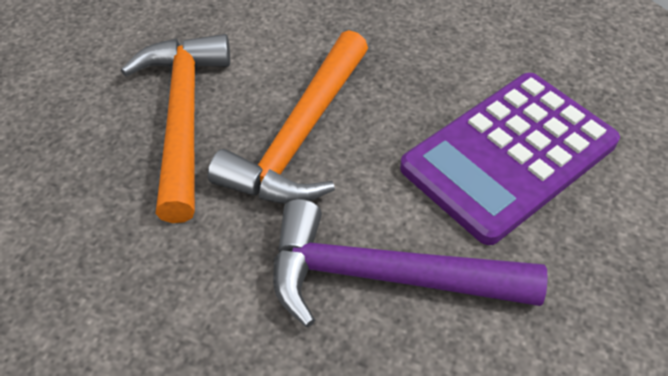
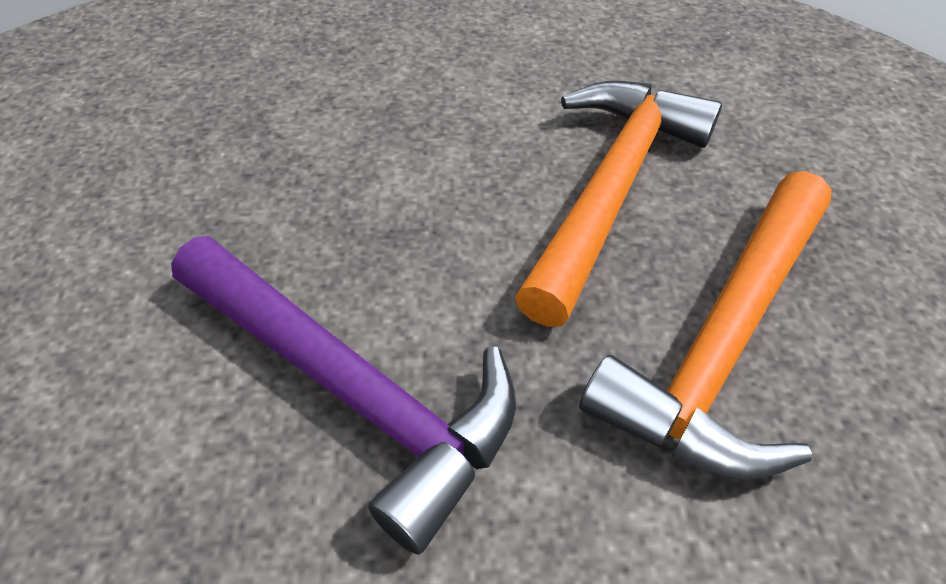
purple calculator: [400,73,620,245] = 1 -> none = 0

